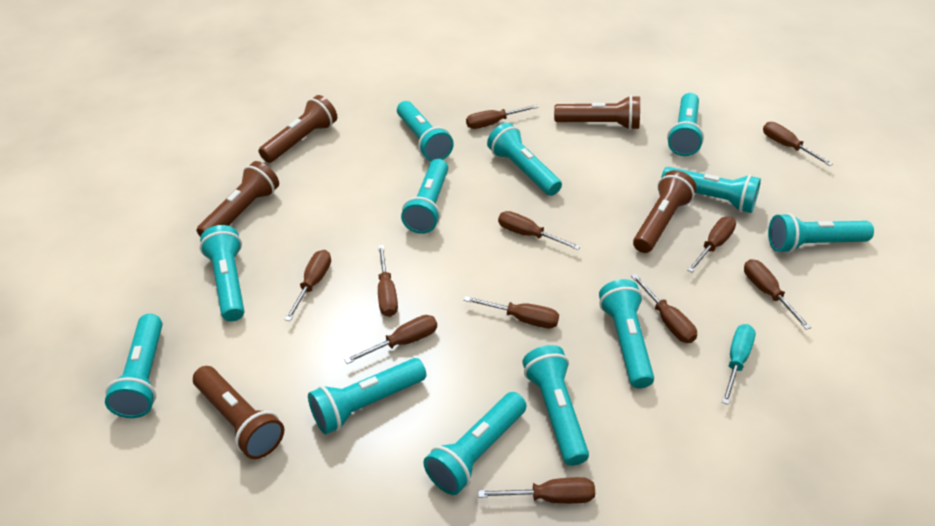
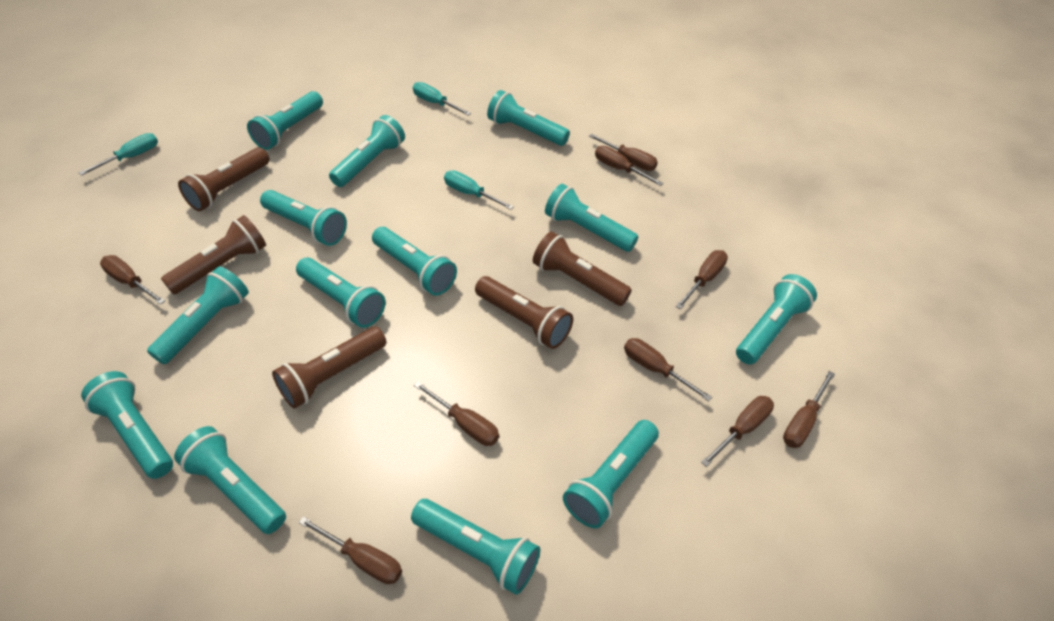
brown screwdriver: [285,250,331,321] [344,315,437,364] [378,245,398,317] [464,296,559,328] [466,105,538,129] [478,477,595,504] [498,211,581,250] [631,274,697,343] [687,217,736,272] [744,259,811,330] [763,122,833,166] = 11 -> [100,255,165,305] [298,516,402,584] [414,381,499,446] [589,134,658,171] [595,146,664,186] [624,338,712,401] [676,250,728,309] [701,396,774,467] [783,371,835,448] = 9
turquoise flashlight: [105,314,162,418] [200,225,244,322] [308,358,426,434] [397,101,454,161] [401,159,448,234] [423,392,526,495] [487,123,562,196] [522,345,589,466] [599,279,654,388] [661,167,761,213] [667,93,704,156] [768,213,874,253] = 12 -> [81,371,173,479] [147,267,249,364] [174,426,286,534] [247,91,323,150] [260,190,347,246] [296,258,386,328] [329,115,405,187] [372,227,457,296] [411,499,540,595] [487,90,570,146] [545,184,638,252] [563,420,659,528] [736,274,817,365] = 13
turquoise screwdriver: [722,324,756,405] = 1 -> [79,133,158,176] [413,82,471,115] [444,170,514,210] = 3

